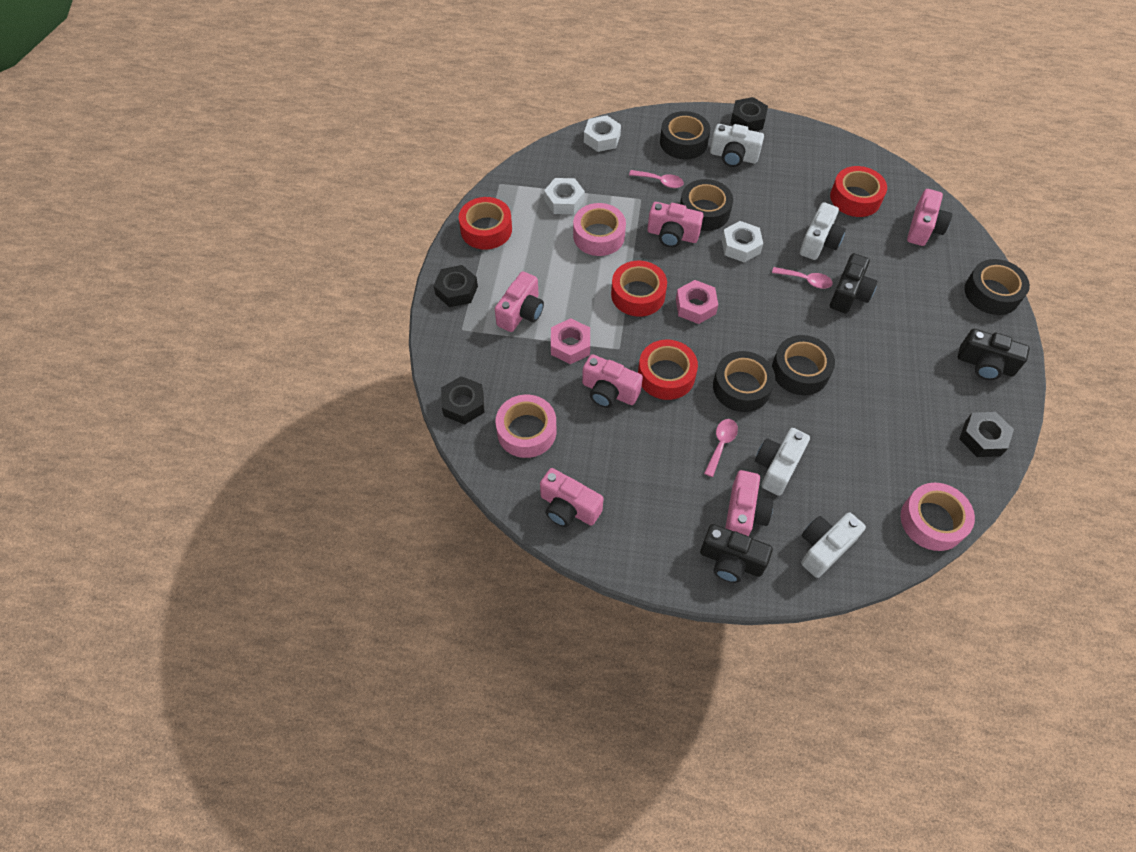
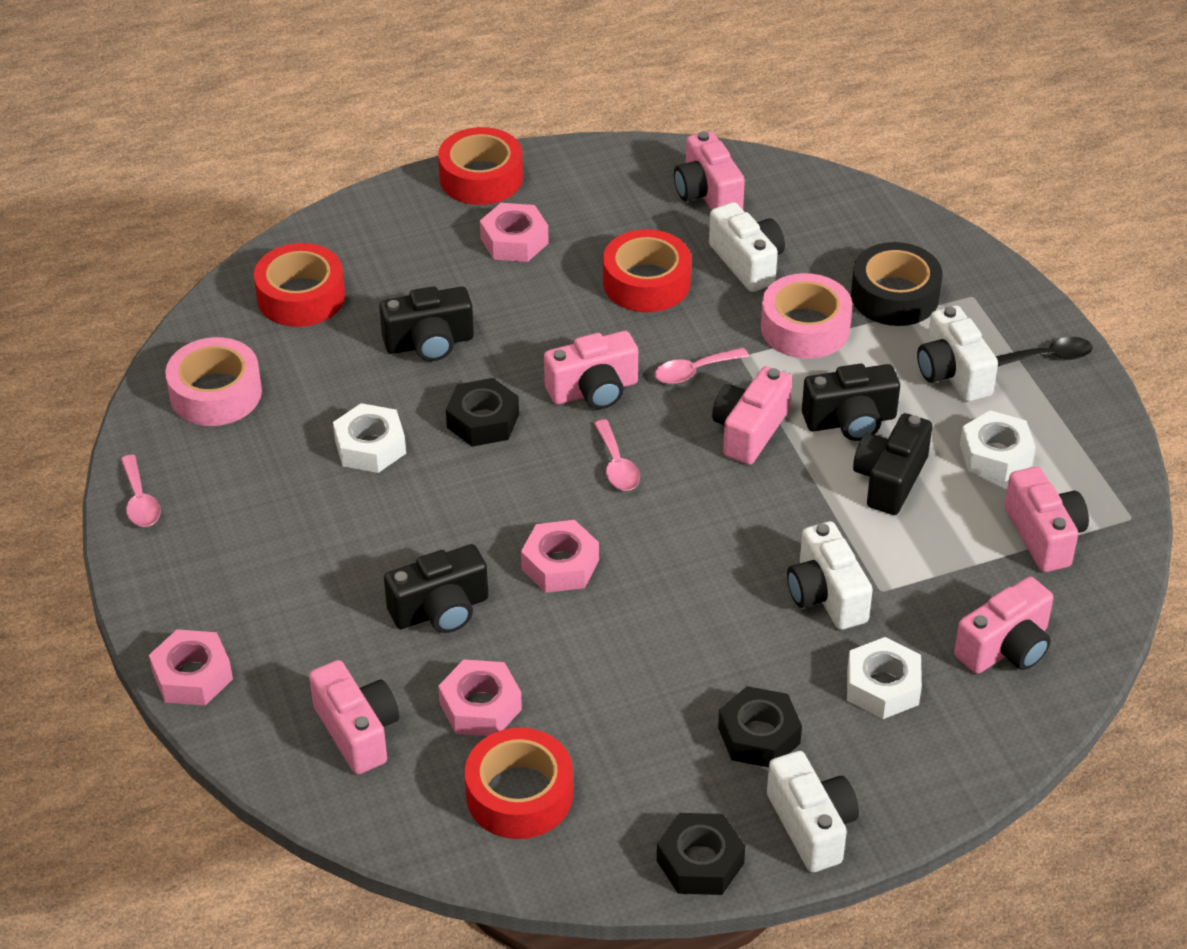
black camera: [700,524,773,583] [830,253,878,313] [958,329,1030,380] = 3 -> [379,286,474,361] [384,544,488,633] [802,364,900,441] [853,413,932,515] = 4
black nut: [434,265,478,307] [441,376,485,425] [730,97,768,131] [959,412,1014,457] = 4 -> [446,378,519,447] [657,813,745,895] [718,686,802,767] = 3
black spoon: none = 0 -> [996,337,1093,366] = 1
black tape: [660,111,710,159] [680,179,733,231] [713,351,775,412] [772,335,835,395] [964,259,1030,315] = 5 -> [851,242,942,326] = 1
pink nut: [551,318,590,364] [676,280,718,324] = 2 -> [149,629,233,706] [438,659,522,736] [480,203,549,262] [521,520,599,593] = 4
pink tape: [495,395,556,458] [573,203,626,256] [901,483,975,551] = 3 -> [165,337,262,426] [761,273,852,359] = 2

